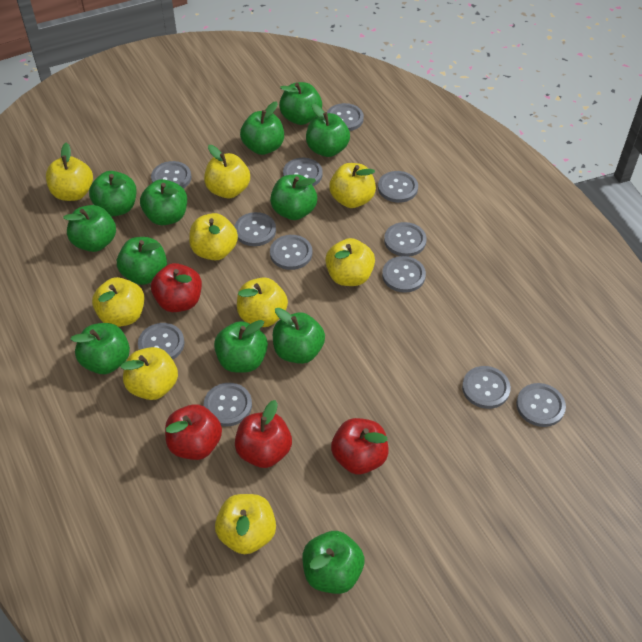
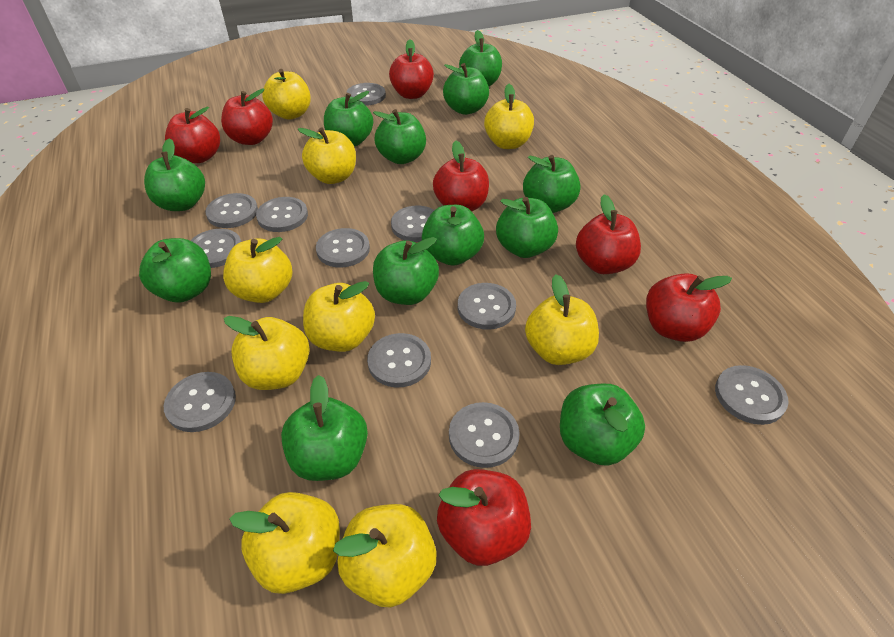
grey button: [138,323,185,360] [151,161,191,189] [204,383,252,426] [234,212,276,246] [270,235,312,270] [283,158,323,186] [327,103,364,131] [378,171,418,203] [382,256,426,293] [384,222,427,257] [462,366,511,409] [516,383,566,427] = 12 -> [164,372,236,432] [190,229,241,268] [205,193,258,228] [256,197,308,232] [316,228,370,267] [347,83,386,106] [367,333,431,388] [391,206,434,242] [449,402,520,468] [458,283,516,330] [715,365,789,425] = 11
red apple: [151,263,202,312] [165,404,222,460] [235,400,292,468] [331,418,389,474] = 4 -> [165,106,220,163] [221,88,273,145] [389,39,434,99] [433,141,489,212] [437,469,531,566] [576,194,641,274] [646,273,732,342] = 7

